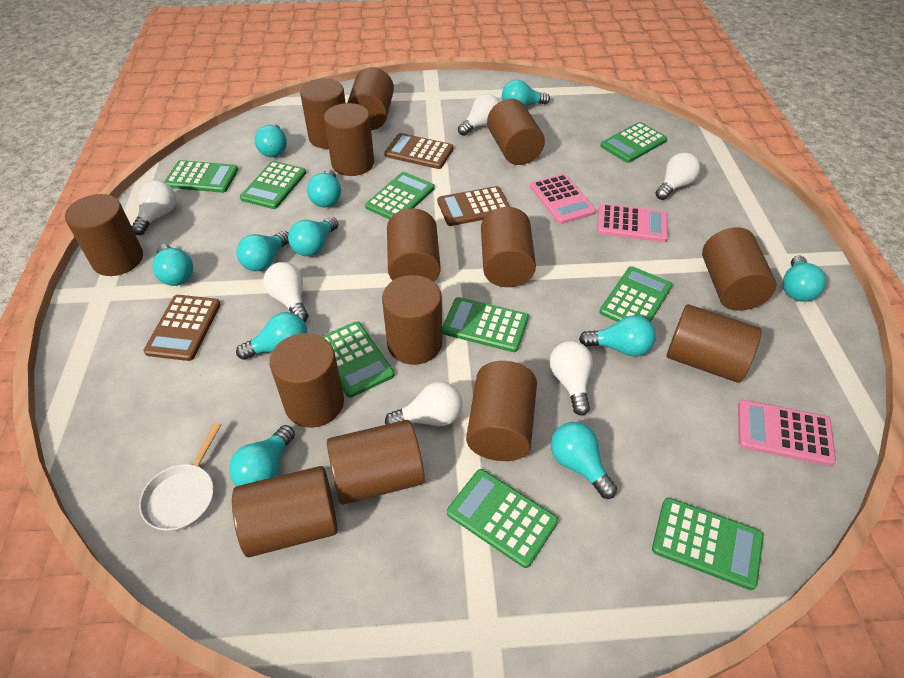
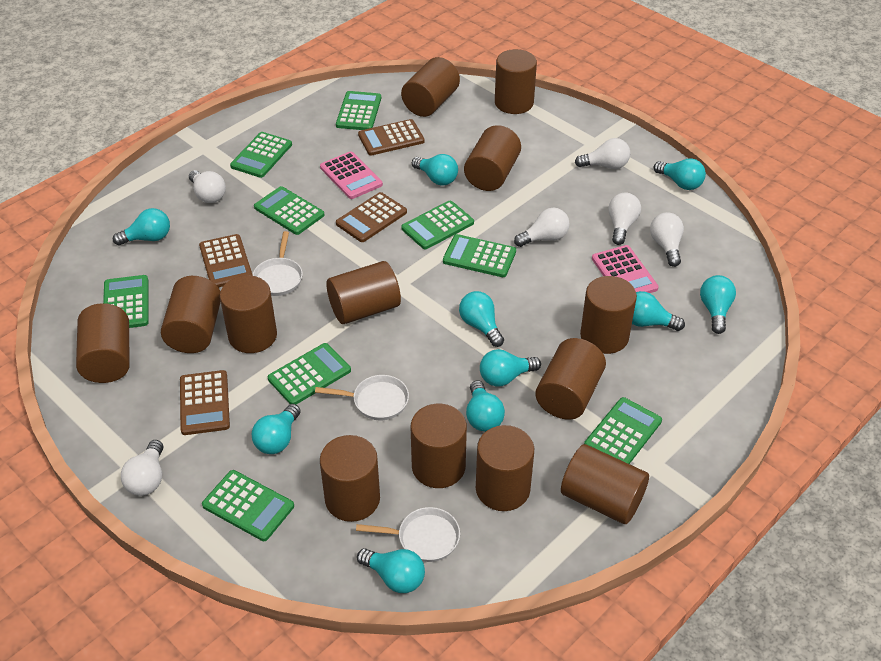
brown calculator: [143,295,221,361] [384,133,453,169] [437,186,510,226] = 3 -> [180,370,230,435] [199,234,252,288] [336,192,407,242] [358,119,425,155] = 4
brown cylinder: [65,194,143,276] [232,466,338,557] [270,333,344,428] [300,78,346,149] [324,103,374,176] [327,420,425,505] [347,67,394,130] [382,275,442,365] [387,208,441,282] [466,361,537,461] [481,207,536,287] [487,99,545,165] [666,304,761,383] [702,227,776,311] = 14 -> [76,303,130,383] [161,276,221,353] [220,275,277,353] [320,435,380,522] [327,261,401,324] [401,57,460,117] [411,404,467,488] [464,125,521,191] [476,425,534,511] [495,49,537,114] [535,338,606,420] [561,444,649,524] [580,276,637,354] = 13
pink calculator: [530,174,596,224] [597,204,668,242] [738,400,836,466] = 3 -> [320,151,383,199] [592,245,659,293] = 2
turquoise light bulb: [152,244,193,286] [229,425,295,486] [236,231,289,271] [236,312,307,360] [254,124,287,157] [288,217,339,256] [307,169,341,207] [502,80,550,107] [551,422,617,499] [579,315,656,357] [783,256,826,302] = 11 -> [113,208,170,246] [252,404,301,454] [357,548,425,593] [412,154,458,186] [459,291,504,347] [466,380,505,431] [480,349,541,387] [632,291,685,331] [654,158,706,190] [700,275,736,334] = 10
white pan: [139,422,221,531] = 1 -> [252,231,303,296] [315,375,409,420] [356,507,460,562] = 3

